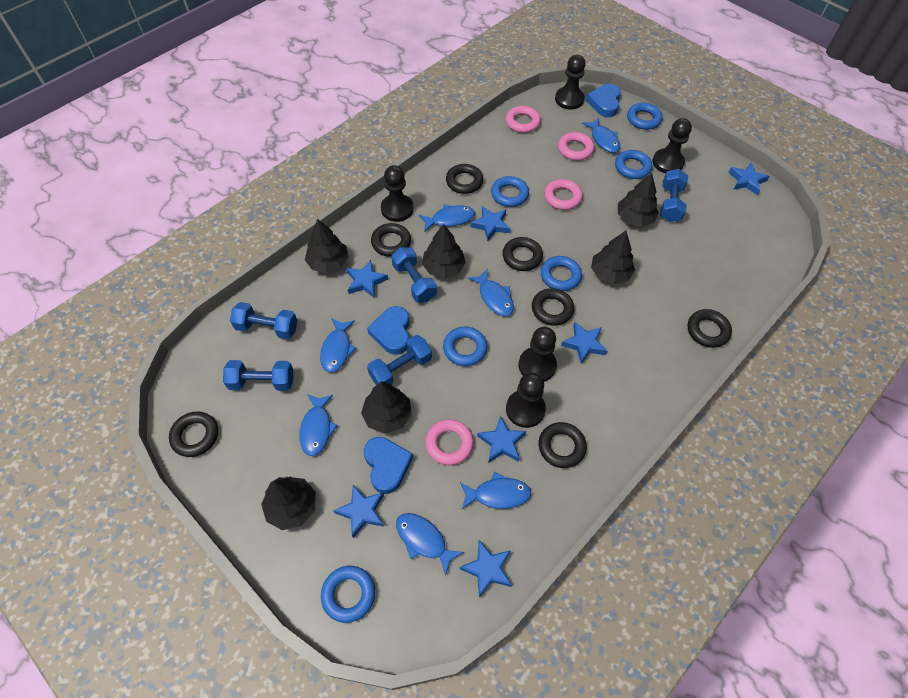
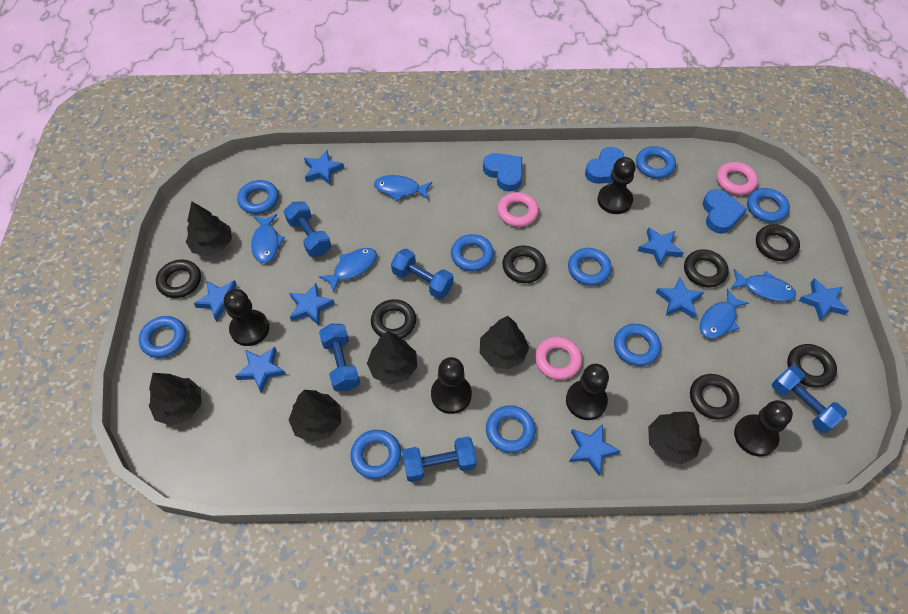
blue fish: [299,394,338,456] [320,318,356,373] [396,513,464,576] [419,204,475,232] [460,472,531,509] [468,269,514,316] [582,118,620,153] = 7 -> [251,214,285,263] [319,248,377,293] [374,175,433,202] [700,289,749,338] [731,269,796,302] = 5
blue ring: [321,566,375,623] [443,326,487,366] [491,176,529,207] [541,256,582,291] [615,150,652,179] [627,103,663,130] = 6 -> [139,316,186,358] [237,180,279,214] [350,430,401,479] [451,234,494,272] [486,405,536,453] [568,248,612,286] [614,324,661,366] [636,146,676,179] [747,188,790,223] = 9
blue star: [334,485,384,538] [346,260,388,298] [459,540,512,597] [470,206,511,241] [477,416,526,463] [561,322,607,364] [728,163,770,195] = 7 -> [194,280,237,322] [235,347,286,393] [289,283,335,325] [304,150,344,185] [569,424,620,476] [638,227,684,266] [656,277,704,319] [799,278,849,321] = 8
pink ring: [425,419,474,465] [506,106,541,133] [544,179,583,210] [558,132,594,161] = 4 -> [497,192,539,227] [535,337,582,380] [717,162,758,195] = 3

